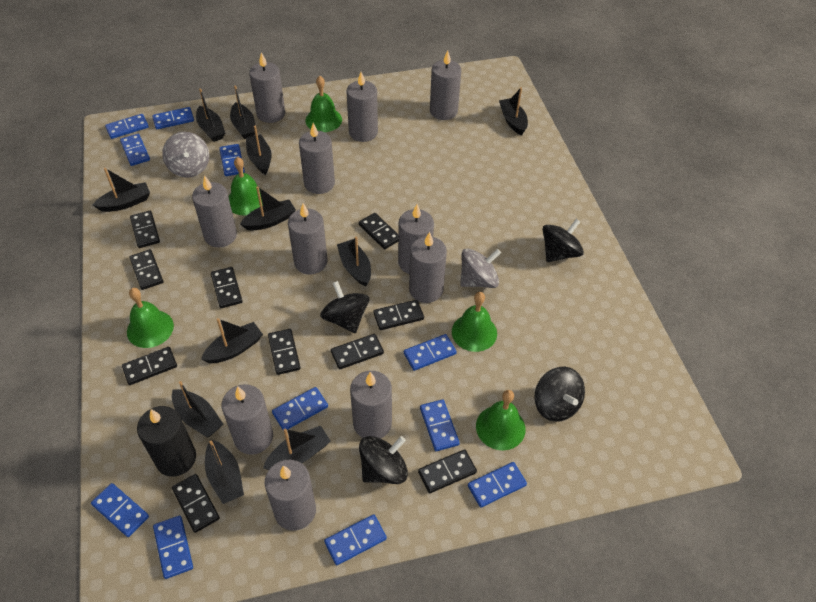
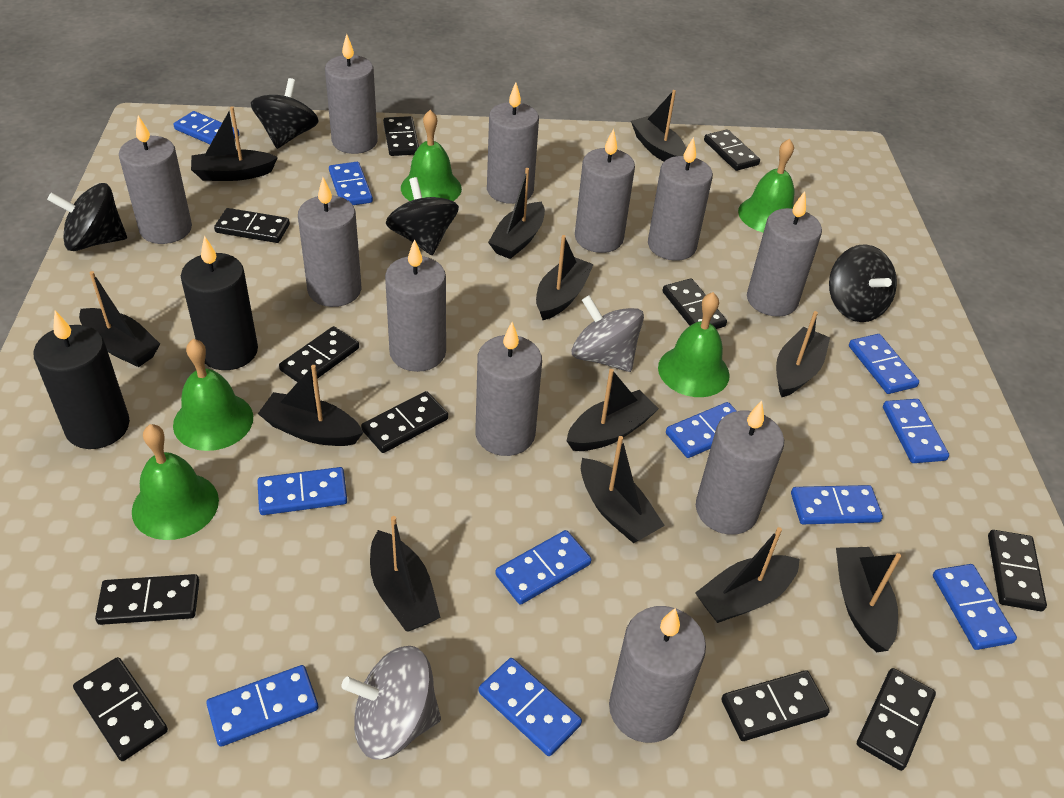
black boat: [93,168,150,212] [172,381,223,438] [196,88,225,142] [201,318,263,363] [205,440,244,504] [230,86,255,139] [240,186,296,231] [246,126,272,175] [263,426,331,470] [337,236,371,287] [499,87,528,135] = 11 -> [79,271,160,367] [191,106,278,181] [258,365,363,446] [370,516,440,631] [488,168,545,259] [536,235,594,320] [566,369,659,451] [581,436,665,543] [631,90,686,161] [695,527,800,623] [776,311,830,397] [836,547,901,652] = 12
black candle: [137,406,196,477] = 1 -> [33,311,130,449] [181,236,258,370] = 2
black domino: [122,347,177,385] [130,211,160,248] [130,249,163,290] [172,474,220,533] [211,267,242,308] [268,329,300,375] [331,334,384,369] [359,213,398,249] [373,300,424,330] [418,449,477,493] = 10 -> [73,657,168,761] [95,574,199,625] [214,208,290,243] [279,326,359,382] [361,391,448,453] [383,116,419,156] [662,279,727,329] [704,129,760,171] [721,670,830,741] [857,668,936,771] [988,530,1047,611] = 11

